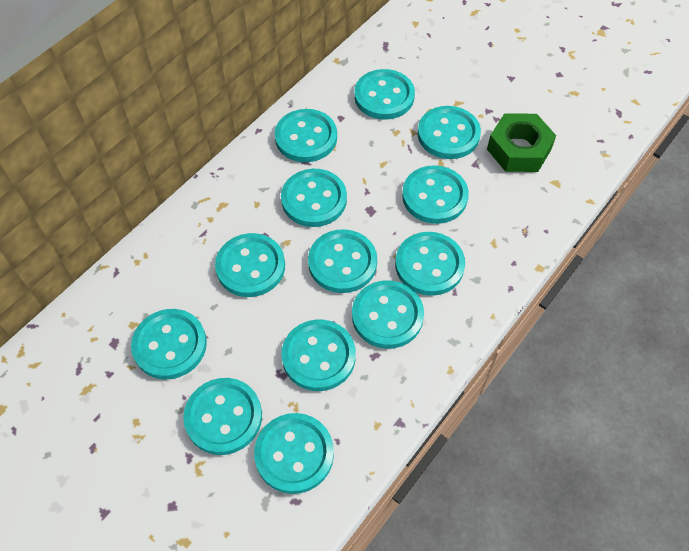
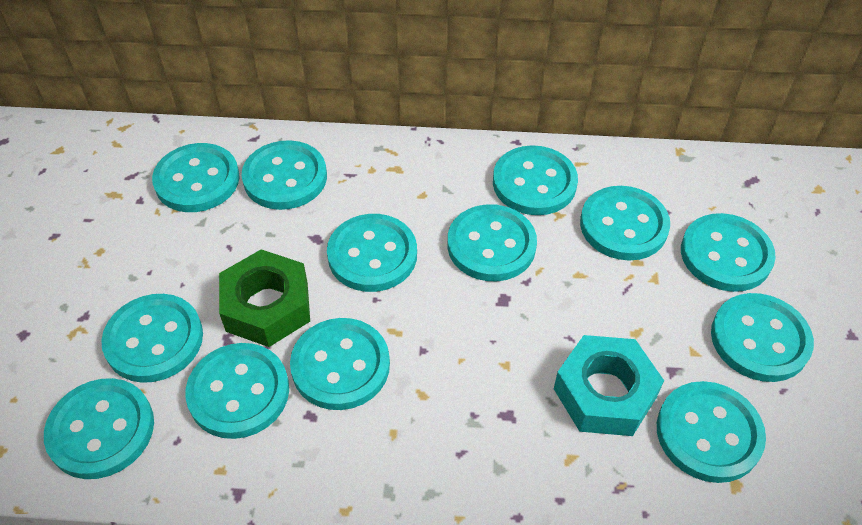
turquoise nut: none = 0 -> [554,335,664,436] = 1

